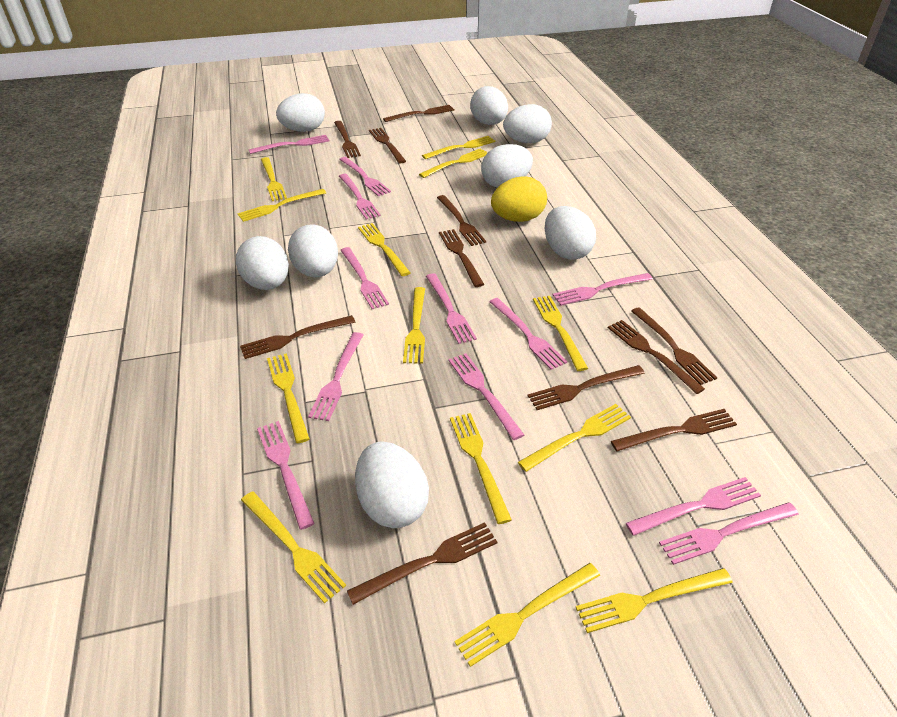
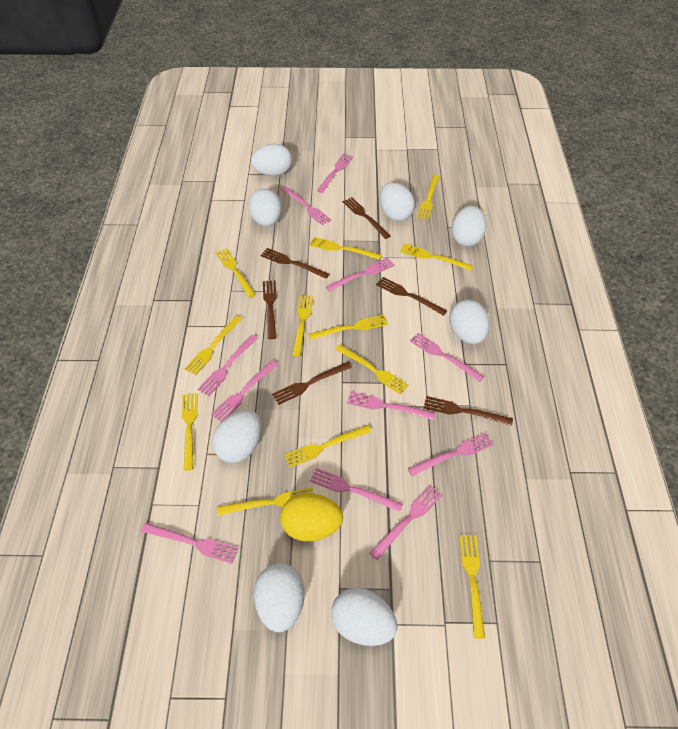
brown fork: [240,315,355,359] [334,121,361,158] [347,522,497,605] [369,128,406,163] [383,105,455,122] [437,195,486,246] [439,229,484,287] [528,365,645,410] [608,320,705,394] [611,409,737,452] [631,307,717,385] = 11 -> [261,248,329,279] [263,280,277,339] [272,362,352,405] [343,197,390,239] [376,277,447,316] [423,396,513,426] = 6
pink fork: [249,135,329,154] [257,421,315,530] [308,332,363,421] [339,157,391,196] [339,174,381,220] [340,247,389,309] [426,273,477,344] [448,353,524,440] [489,298,567,370] [553,273,653,306] [626,477,761,536] [659,502,799,565] = 12 -> [141,522,238,564] [197,335,258,396] [211,360,278,422] [281,186,331,225] [310,468,403,512] [317,154,353,193] [326,258,395,292] [347,391,435,420] [370,485,443,560] [408,433,494,476] [410,333,484,382] = 11
yellow fork: [237,189,326,222] [241,491,346,604] [261,157,287,201] [267,353,310,443] [358,223,411,276] [403,287,425,364] [419,148,487,178] [422,136,495,159] [450,413,512,524] [454,563,600,667] [518,404,631,472] [533,296,588,371] [576,568,733,633] = 13 -> [182,393,198,471] [184,315,242,375] [215,248,256,298] [217,488,314,516] [284,425,372,468] [292,295,314,357] [308,314,388,340] [310,237,382,260] [335,344,409,395] [400,244,473,271] [417,175,440,220] [459,535,485,639] = 12

